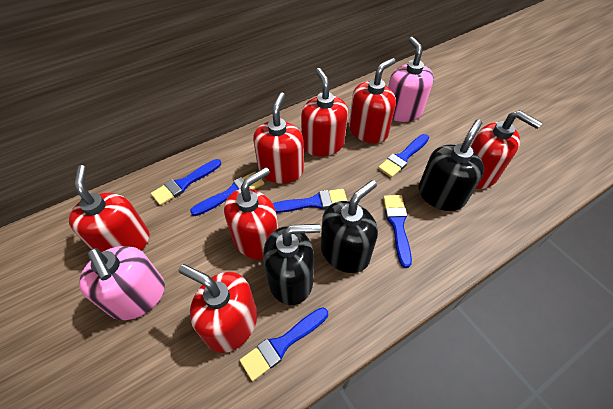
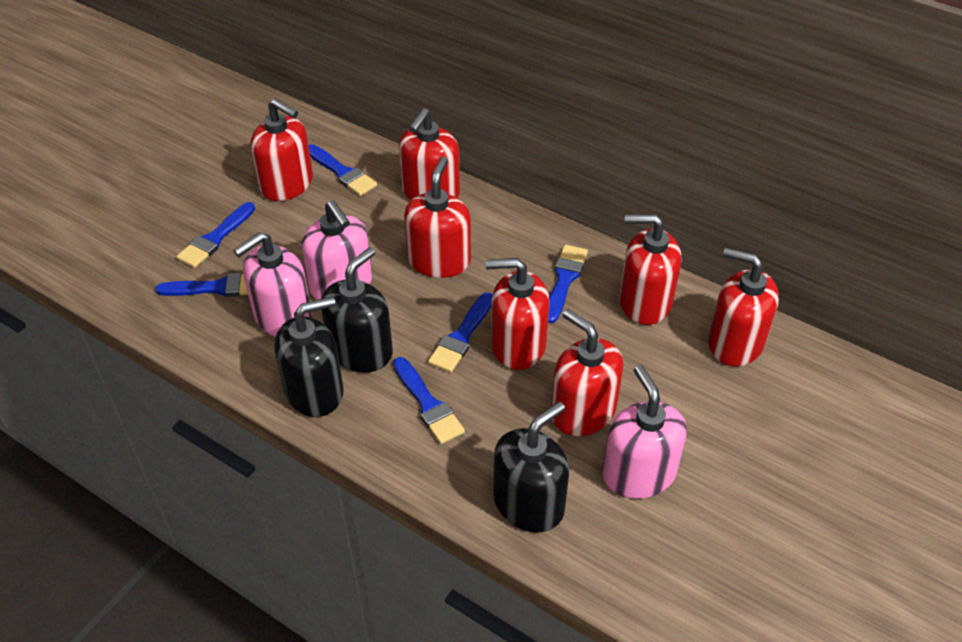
pink soap dispenser: [79,246,165,320] [388,37,434,122] = 2 -> [233,232,312,336] [302,201,372,300] [602,365,687,499] = 3

